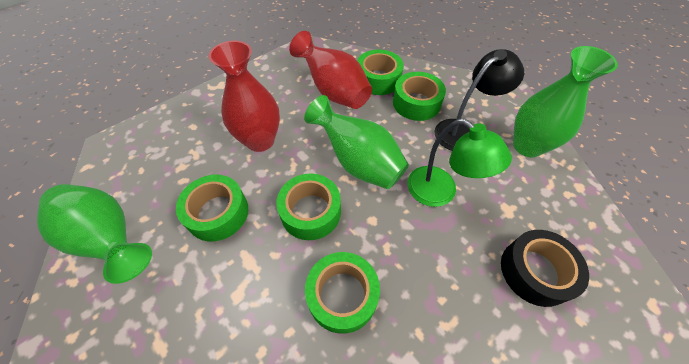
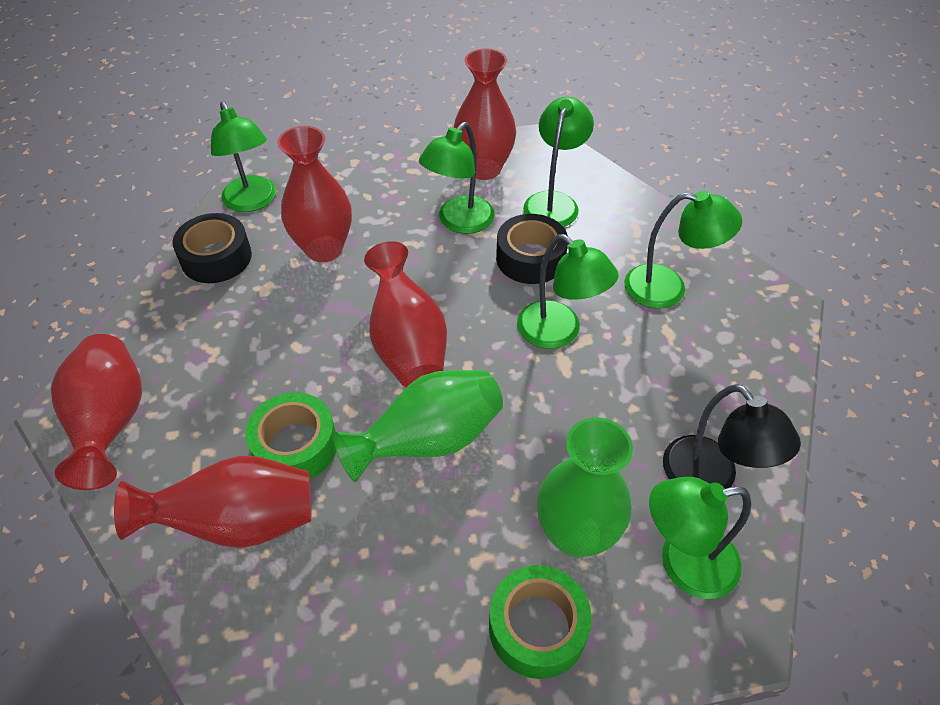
black tape: [501,230,589,307] = 1 -> [173,213,252,283] [496,214,568,284] = 2
green lamp: [407,119,512,207] = 1 -> [211,101,276,212] [419,122,495,234] [517,234,619,349] [523,97,594,227] [624,191,742,309] [649,477,751,599] = 6
green tape: [176,175,248,241] [276,174,341,240] [305,252,380,334] [357,50,404,95] [393,72,446,121] = 5 -> [245,392,336,479] [489,565,592,679] = 2
green vase: [37,184,152,284] [304,95,409,189] [513,46,618,157] = 3 -> [333,370,503,482] [537,417,633,558] = 2
red vase: [209,41,280,152] [289,31,372,109] = 2 -> [51,334,142,490] [114,456,311,548] [277,126,352,262] [364,241,447,387] [453,48,516,180] = 5

